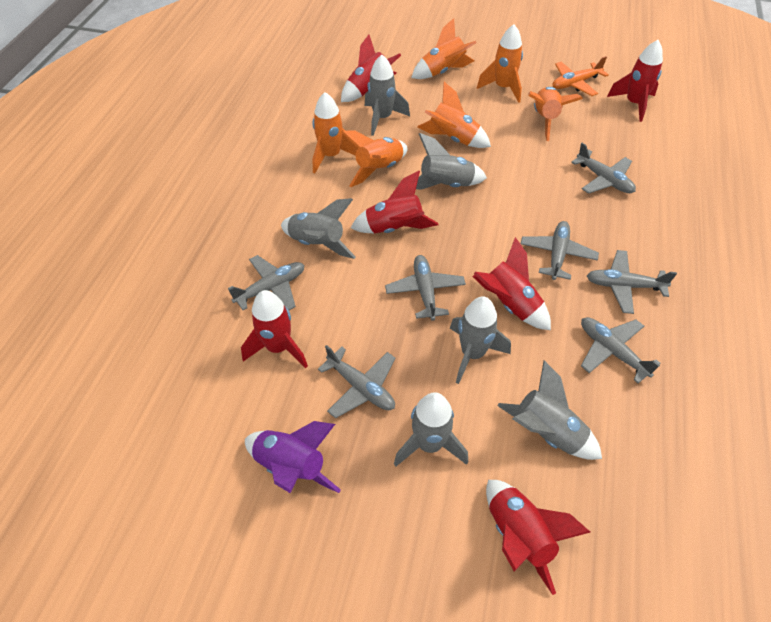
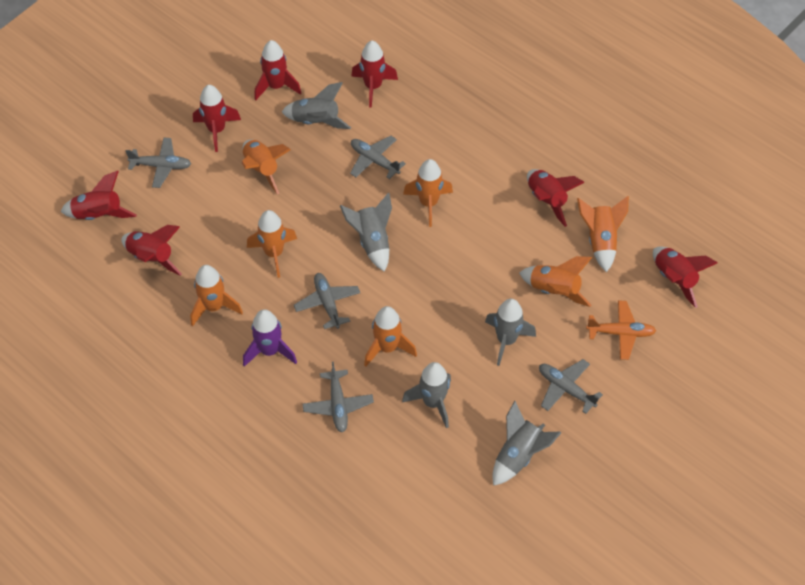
grey plane: [228,255,304,310] [318,345,396,419] [385,255,466,321] [520,221,599,280] [571,143,636,194] [581,317,661,384] [587,250,677,314] = 7 -> [125,138,191,188] [294,273,360,329] [302,362,374,432] [350,136,406,179] [539,359,603,414] = 5
grey rocket: [281,198,356,259] [365,54,410,136] [394,392,468,467] [416,133,487,190] [450,296,511,384] [497,360,602,460] = 6 -> [282,82,351,129] [340,193,392,272] [402,362,451,428] [485,299,536,366] [492,400,561,486] = 5
orange rocket: [312,92,358,174] [341,131,408,187] [411,18,476,79] [417,82,491,148] [477,24,523,103] [528,87,583,141] = 6 -> [190,265,243,327] [242,140,291,194] [247,210,297,278] [364,306,417,366] [403,159,453,227] [519,256,592,307] [577,196,629,272] = 7
red rocket: [241,290,308,368] [341,35,401,102] [351,171,439,233] [472,237,551,330] [486,480,590,595] [607,40,663,122] = 6 -> [60,171,137,220] [121,225,182,276] [193,85,241,152] [254,40,301,100] [351,40,398,108] [527,169,585,227] [653,246,718,308] = 7

